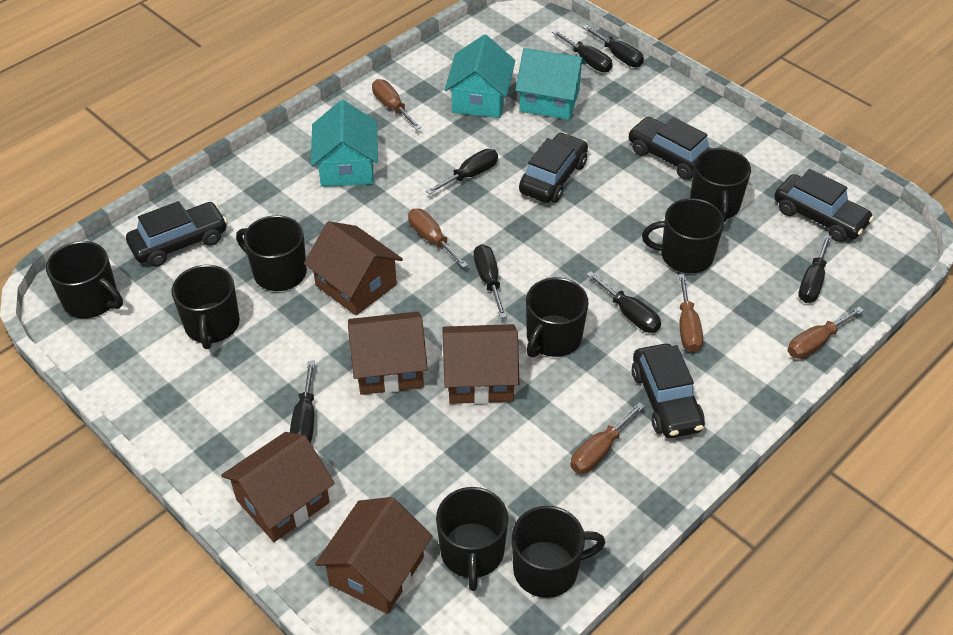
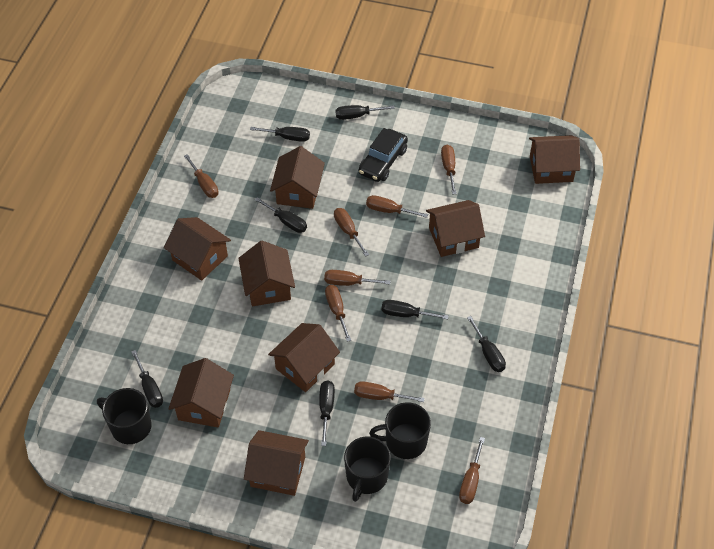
black car: [126,201,227,267] [519,132,588,203] [628,117,712,180] [632,344,705,438] [774,169,874,242] = 5 -> [359,128,408,182] = 1
black mug: [46,241,123,318] [172,265,240,349] [236,215,307,291] [436,487,508,591] [512,506,605,598] [526,277,588,357] [642,198,724,273] [690,148,751,222] = 8 -> [97,388,152,444] [344,437,391,502] [369,402,431,459] = 3
brown house: [221,432,335,542] [304,221,403,316] [315,497,432,614] [348,311,428,395] [442,324,520,404] = 5 -> [164,217,231,281] [169,358,234,428] [238,241,295,306] [244,430,309,496] [268,323,340,392] [270,146,325,209] [426,200,485,257] [529,135,580,184] = 8
brown screwdriver: [372,79,421,130] [408,209,468,268] [570,402,645,474] [679,274,703,352] [788,306,864,359] = 5 -> [184,154,219,198] [324,270,391,286] [325,285,351,342] [334,208,369,257] [354,381,425,402] [366,195,428,218] [441,145,457,194] [459,437,485,504] = 8
turquoise house: [311,100,378,187] [445,34,515,118] [515,48,586,120] = 3 -> none = 0

